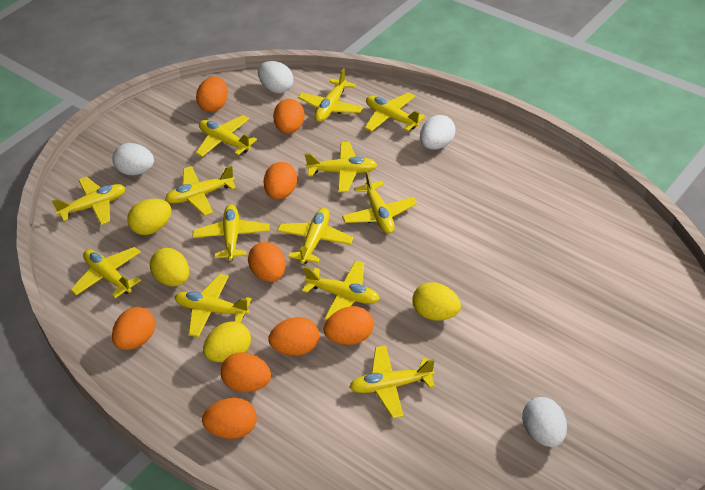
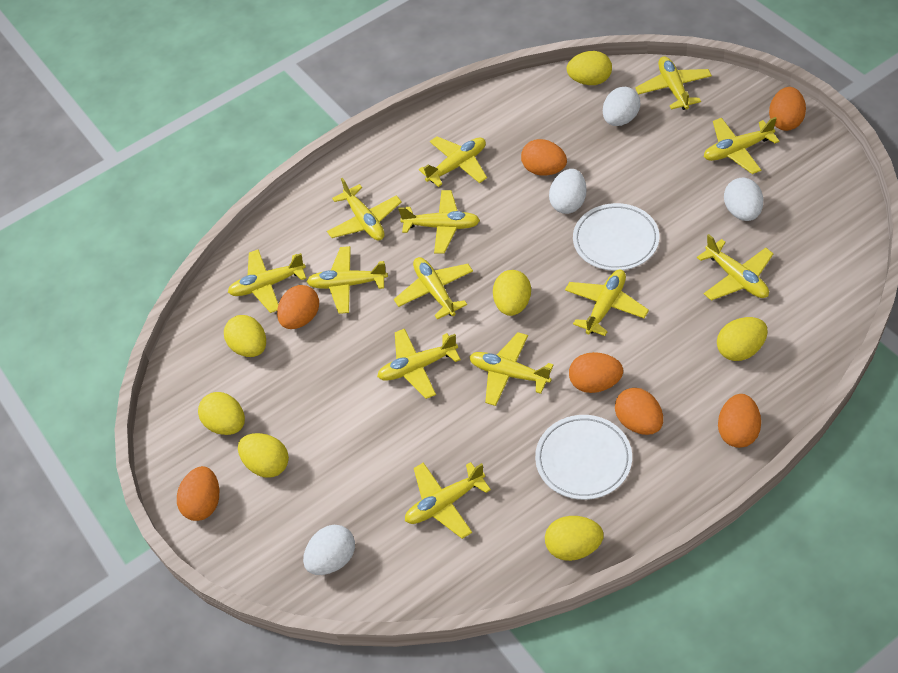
orange egg: [112,307,155,350] [196,76,228,112] [202,398,257,439] [221,352,271,392] [248,242,286,282] [264,162,297,200] [268,317,319,356] [273,99,305,134] [324,306,374,345] = 9 -> [177,466,219,521] [277,285,319,329] [521,139,567,176] [569,352,623,393] [615,388,663,435] [718,394,761,448] [769,87,806,131] = 7
white plate: none = 0 -> [535,415,632,500] [573,203,659,271] = 2
yellow egg: [127,199,171,235] [150,248,189,286] [203,321,251,362] [412,282,461,321] = 4 -> [198,392,245,435] [224,315,266,357] [238,433,289,478] [493,270,531,316] [545,516,604,561] [567,51,612,85] [717,317,768,361] = 7

